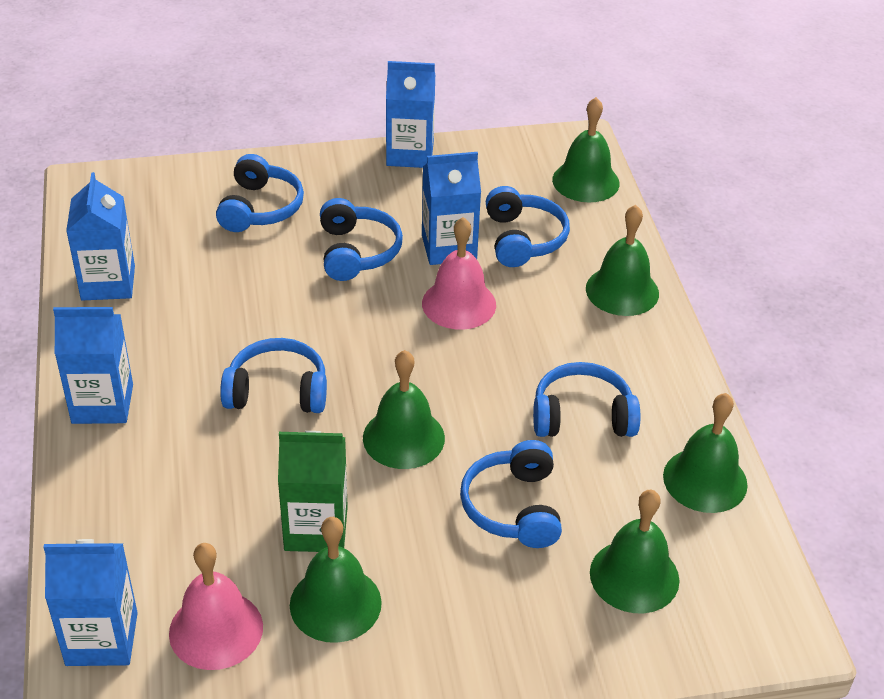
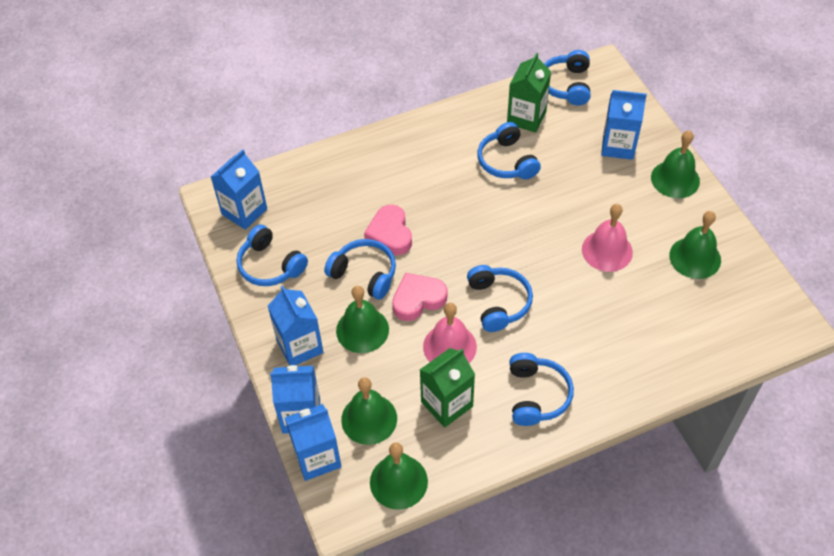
green bell: [290,517,382,643] [363,350,445,469] [552,97,619,203] [586,205,659,316] [590,490,679,613] [663,393,748,513] = 6 -> [336,286,389,353] [341,377,397,445] [370,443,428,510] [651,130,700,198] [669,211,721,279] = 5
green carton: [278,431,348,552] = 1 -> [420,348,475,428] [507,53,551,133] = 2
pink heart: none = 0 -> [364,205,412,255] [392,273,447,321] = 2

